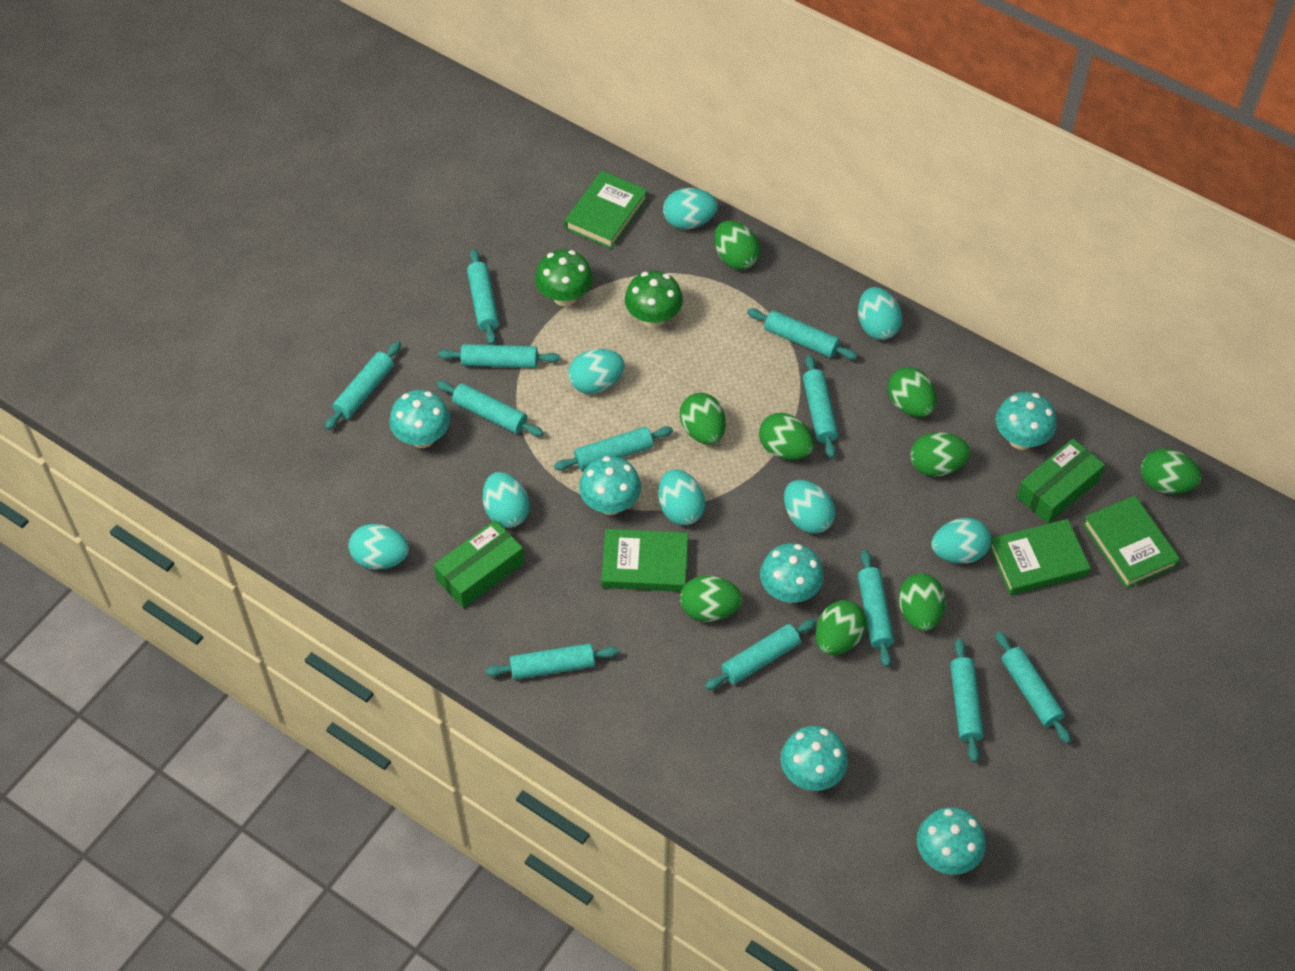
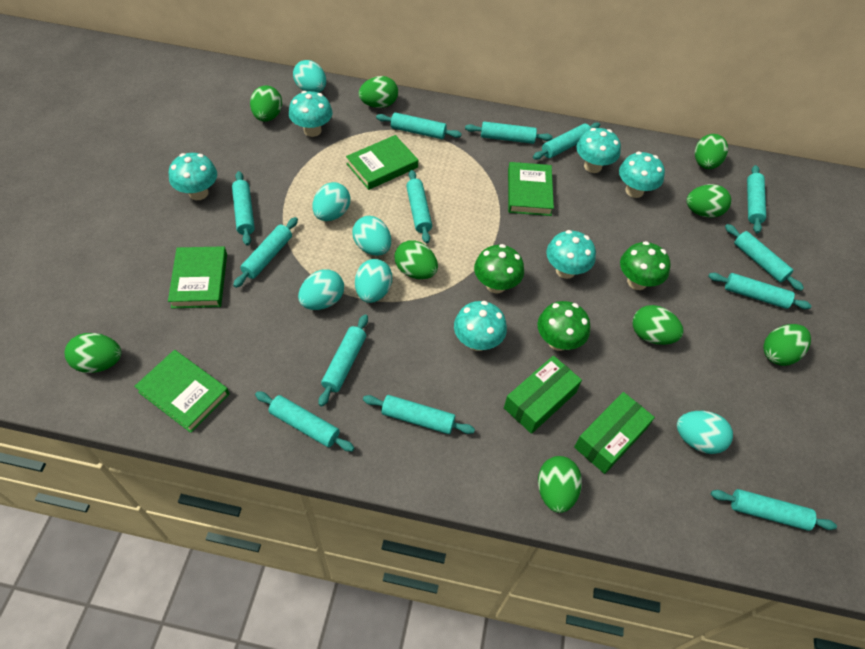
green mushroom: [535,249,593,306] [625,271,683,328] = 2 -> [474,244,524,294] [537,301,590,351] [620,241,671,290] = 3
turquoise egg: [349,524,409,570] [483,472,530,528] [568,349,625,394] [658,469,705,525] [663,188,718,229] [784,480,836,534] [858,287,902,340] [931,518,991,564] = 8 -> [293,60,326,93] [298,270,344,310] [313,182,350,221] [352,216,391,256] [355,259,392,303] [677,411,733,454] = 6
turquoise rolling pin: [325,341,401,430] [436,381,543,437] [438,344,560,368] [467,249,499,345] [486,643,619,680] [554,426,673,471] [705,619,816,690] [747,308,858,360] [803,355,838,458] [858,550,894,667] [950,638,984,763] [996,631,1071,743] = 12 -> [232,171,255,245] [233,217,298,288] [255,391,354,452] [318,314,368,407] [363,395,475,434] [376,112,462,139] [406,170,432,243] [465,122,553,144] [533,123,600,160] [708,273,812,309] [711,489,837,531] [725,224,804,291] [747,165,766,233] = 13

